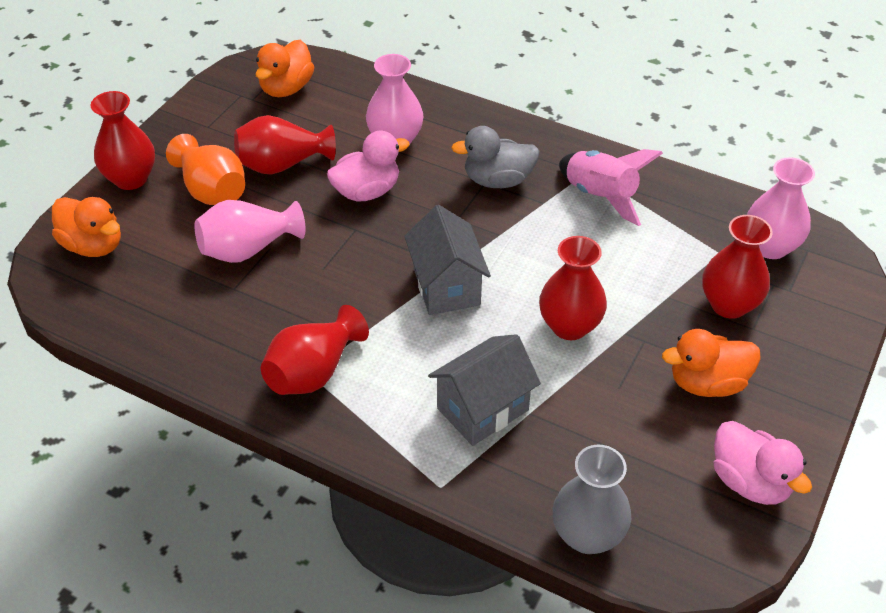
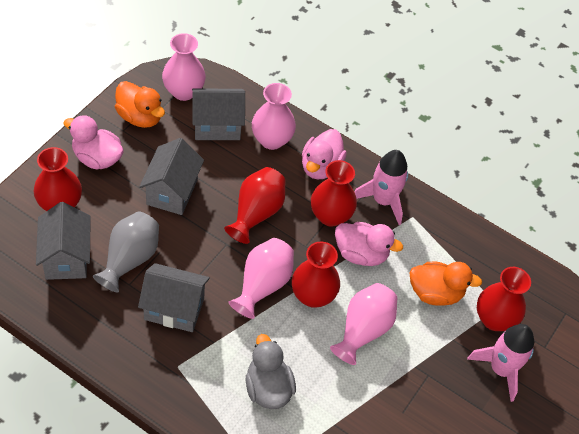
grey house: [404,205,491,315] [428,334,541,446] = 2 -> [36,202,91,280] [138,263,210,332] [139,138,204,215] [192,88,245,140] = 4
orange duck: [52,197,121,257] [255,40,314,97] [662,329,761,397] = 3 -> [115,81,165,128] [409,262,482,306] = 2
orange vase: [166,134,245,205] = 1 -> none = 0
pink duck: [327,131,410,202] [714,421,812,505] = 2 -> [63,115,124,169] [302,129,347,180] [335,222,403,266] = 3
pink rocket: [559,149,663,226] = 1 -> [355,150,408,225] [467,324,534,402] = 2
pink vase: [195,200,305,263] [366,54,423,144] [747,158,815,259] = 3 -> [162,33,206,101] [229,238,294,319] [252,83,296,150] [330,283,397,365] = 4

